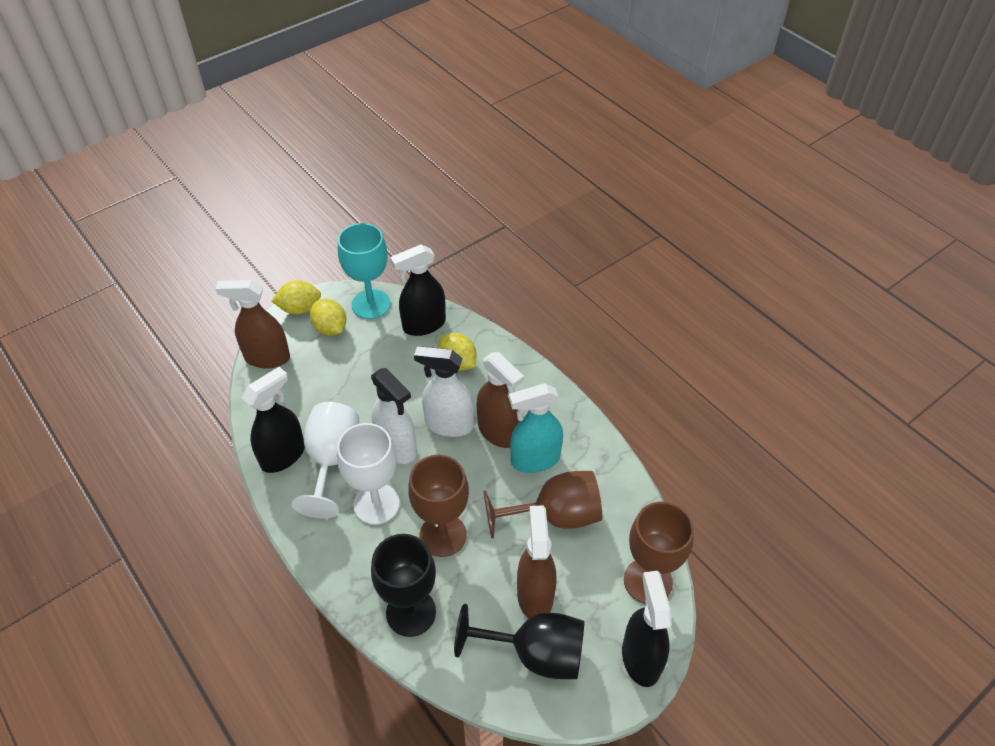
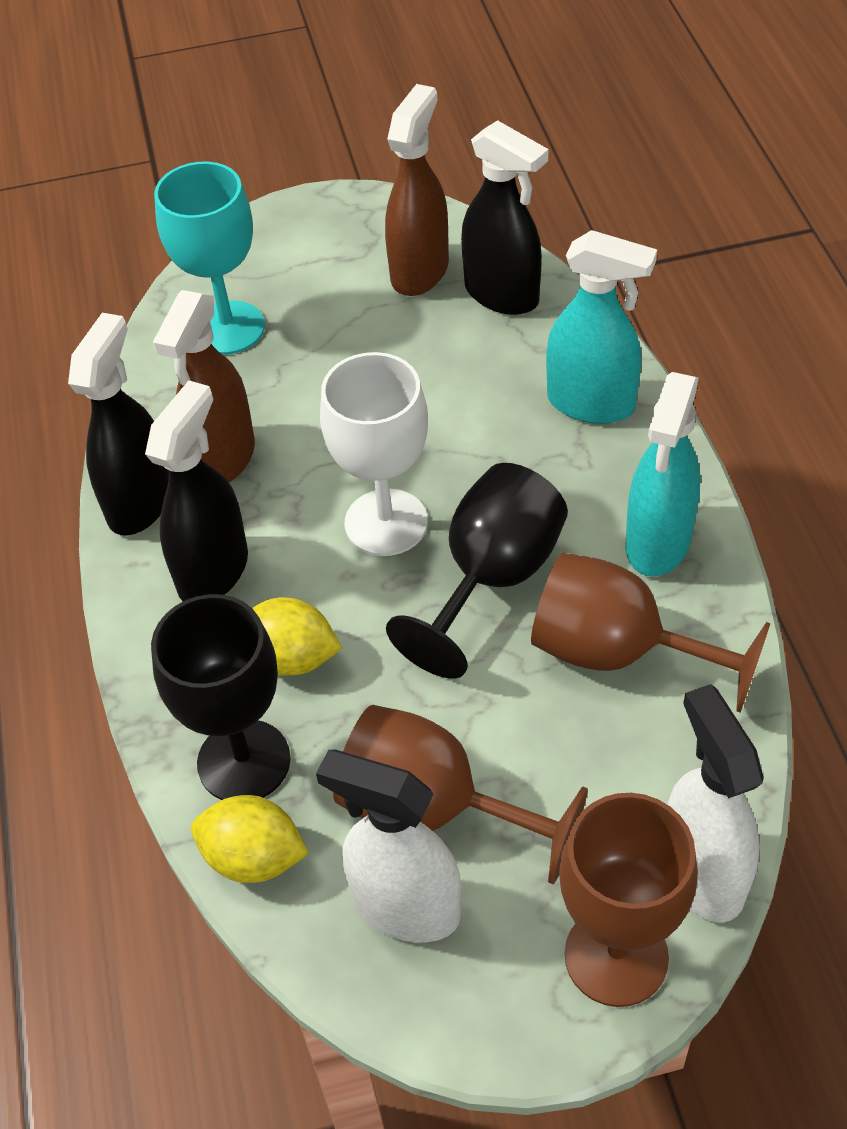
brown spray bottle: [215,280,290,368] [477,352,524,448] [517,506,556,618] = 3 -> [153,290,255,483] [385,84,449,296] = 2
turquoise spray bottle: [509,384,563,473] = 1 -> [546,230,657,424] [625,372,700,577] = 2
white goblet: [292,402,359,519] [337,423,400,525] = 2 -> [320,352,428,556] = 1
yellow lemon: [271,280,321,315] [310,299,346,336] [438,333,477,371] = 3 -> [191,795,309,883] [252,597,342,676] = 2

